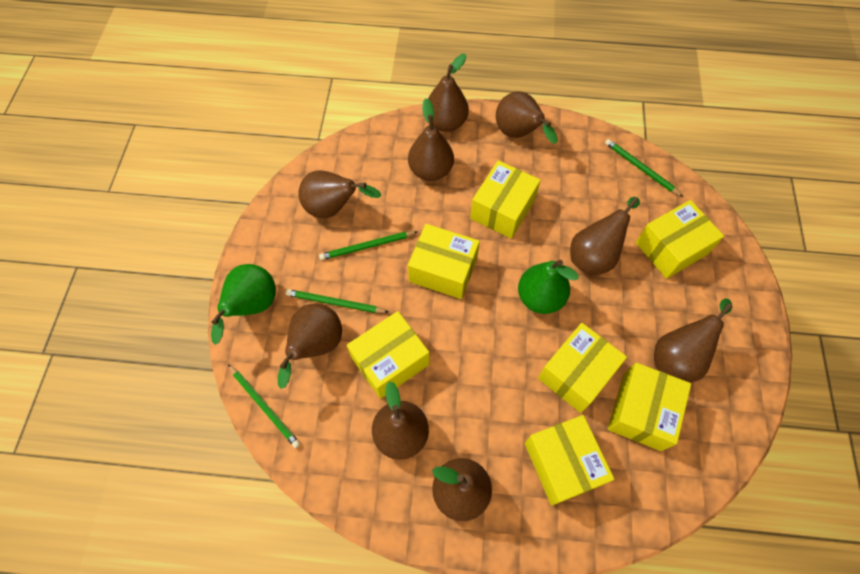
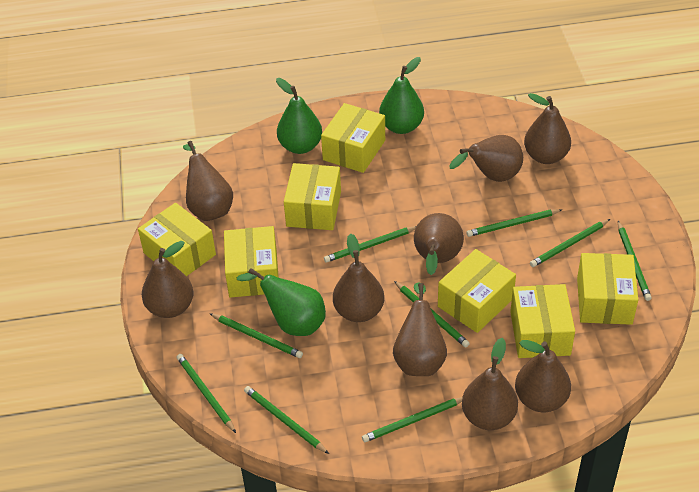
green pear: [211,264,276,345] [518,260,579,314] = 2 -> [236,268,326,336] [276,78,322,154] [379,57,424,134] = 3
green pencil: [228,364,300,448] [286,289,388,313] [319,231,418,260] [605,139,683,197] = 4 -> [177,354,236,433] [209,313,303,358] [244,386,329,454] [324,226,417,262] [362,397,462,442] [394,281,470,347] [466,209,562,237] [530,219,610,267] [618,221,652,301] = 9

